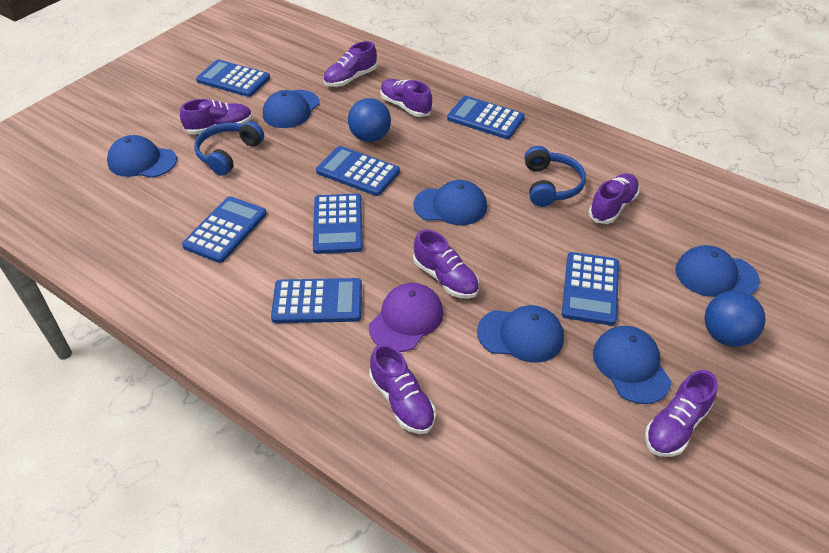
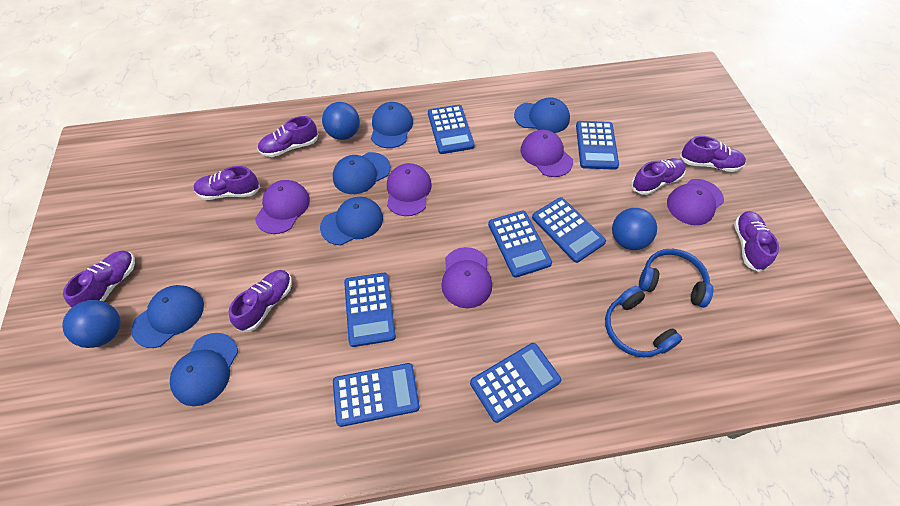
blue ball: [348,98,391,142] [704,291,766,347] = 2 -> [62,300,120,348] [322,102,360,140] [612,208,657,250] = 3
purple cap: [369,283,443,352] = 1 -> [255,180,310,234] [387,163,432,216] [441,247,492,308] [521,130,573,177] [667,179,724,225] = 5

